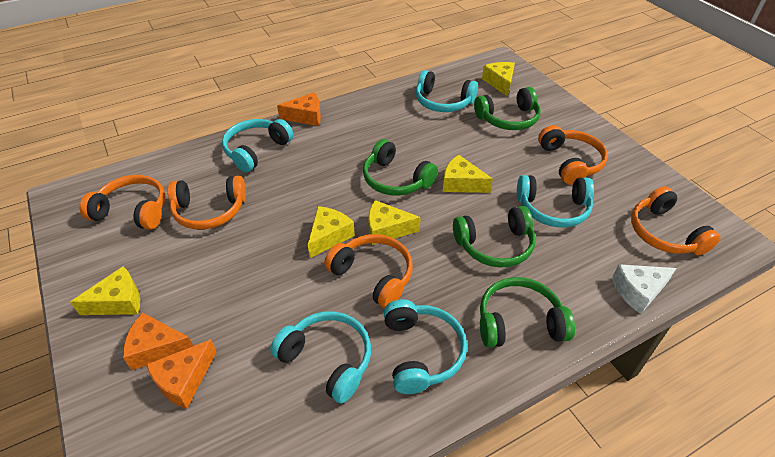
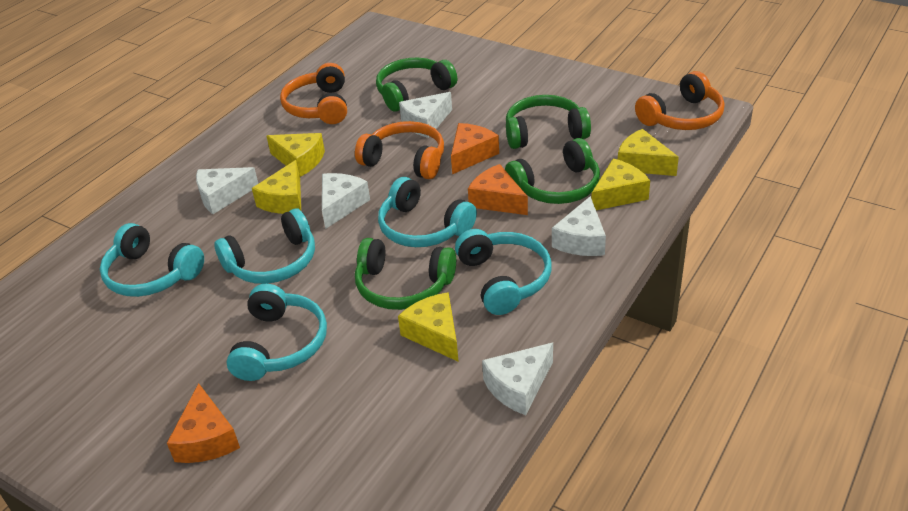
orange headphones: [80,175,165,230] [168,175,246,230] [324,234,413,308] [538,125,608,185] [631,186,721,255] = 5 -> [280,63,347,124] [355,121,444,179] [635,71,724,130] = 3
white cheese: [612,264,676,314] = 1 -> [196,167,258,214] [322,173,370,229] [399,92,452,138] [482,343,553,415] [552,196,606,256] = 5

